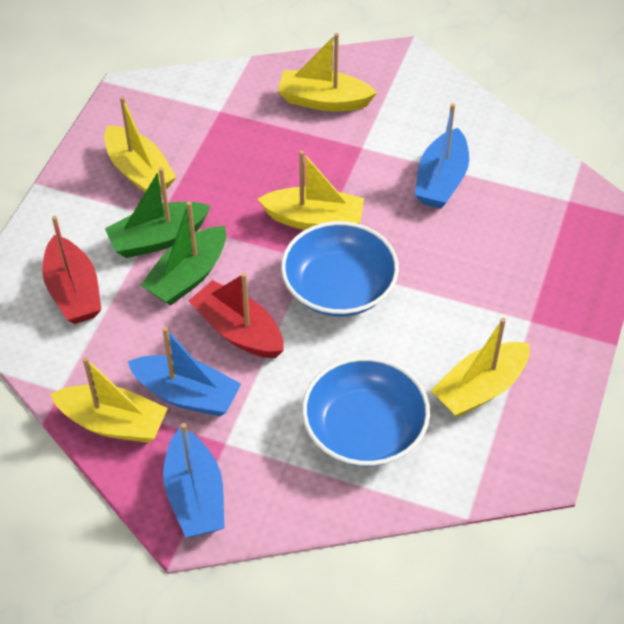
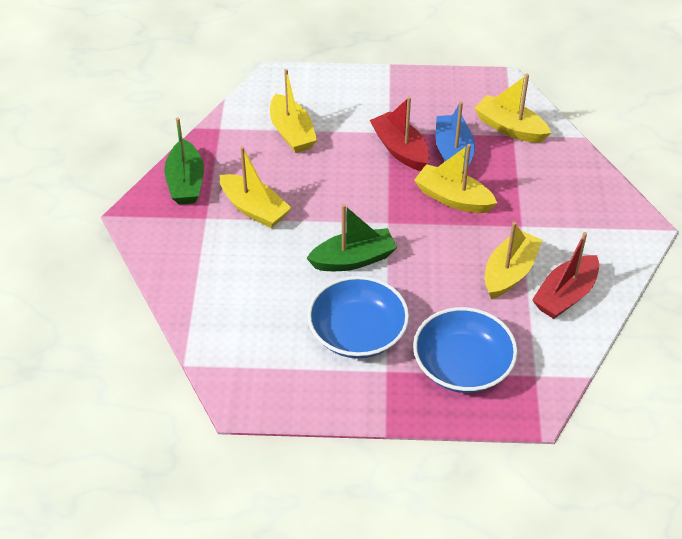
blue boat: [127,327,241,416] [163,423,224,537] [415,103,469,209] = 3 -> [436,101,475,174] = 1

